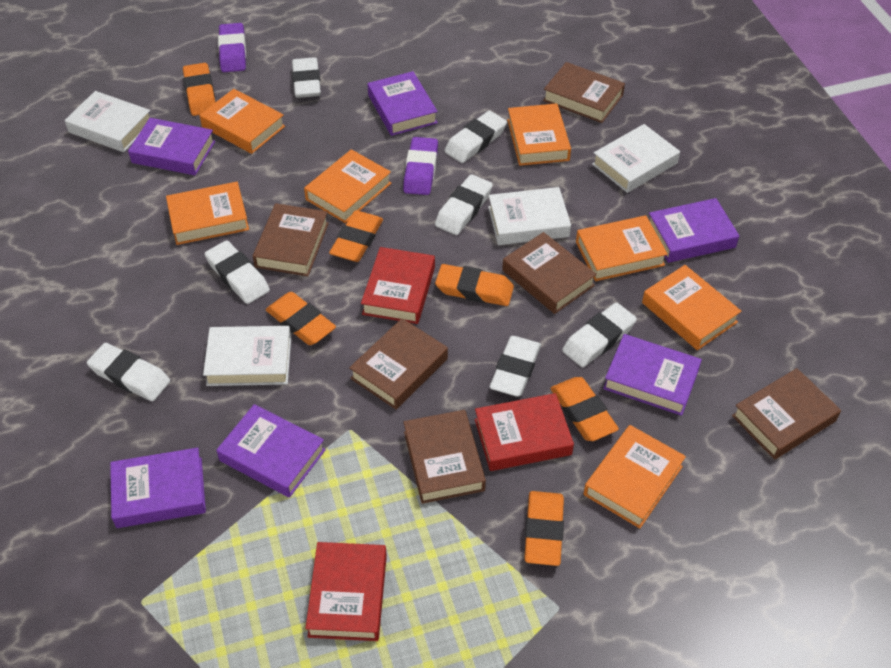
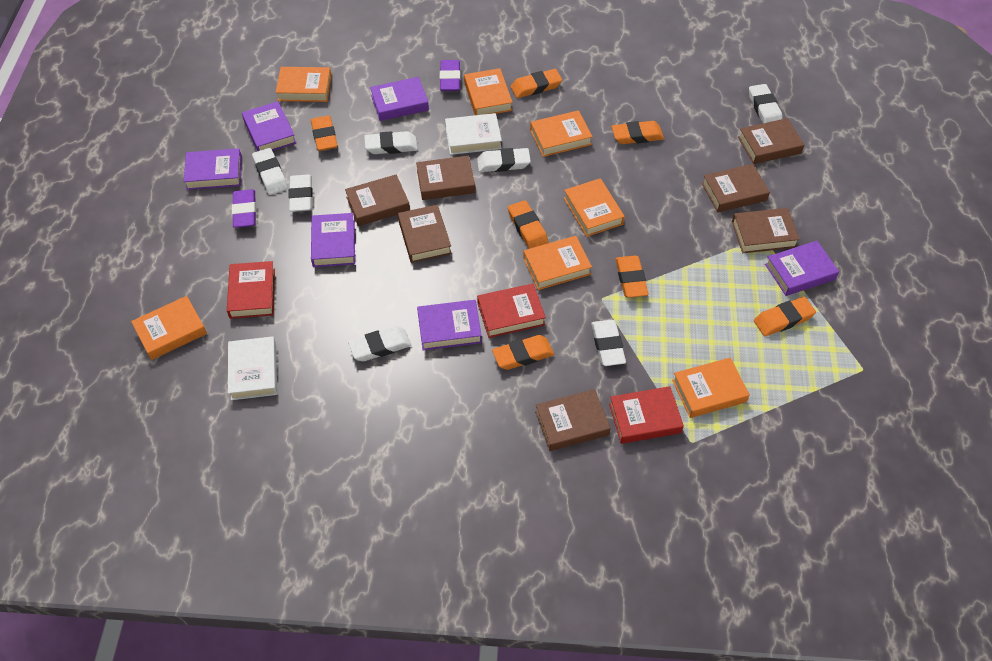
brown book: [253,203,329,276] [349,318,448,409] [404,410,486,504] [502,232,597,314] [543,62,625,123] [732,368,841,460] = 6 -> [345,175,410,226] [398,205,452,263] [416,156,475,200] [535,389,610,451] [702,164,770,212] [732,208,800,253] [738,118,804,164] = 7
orange eraser: [183,63,215,116] [266,292,336,345] [329,210,383,262] [435,264,514,306] [524,491,564,566] [550,377,619,441] = 6 -> [311,115,338,151] [492,335,554,370] [508,200,548,249] [511,69,562,98] [612,121,664,144] [615,256,648,298] [754,297,816,336] = 7
white book: [65,91,150,152] [203,326,291,386] [488,187,571,245] [592,124,680,193] = 4 -> [228,336,277,400] [445,113,502,155] = 2

